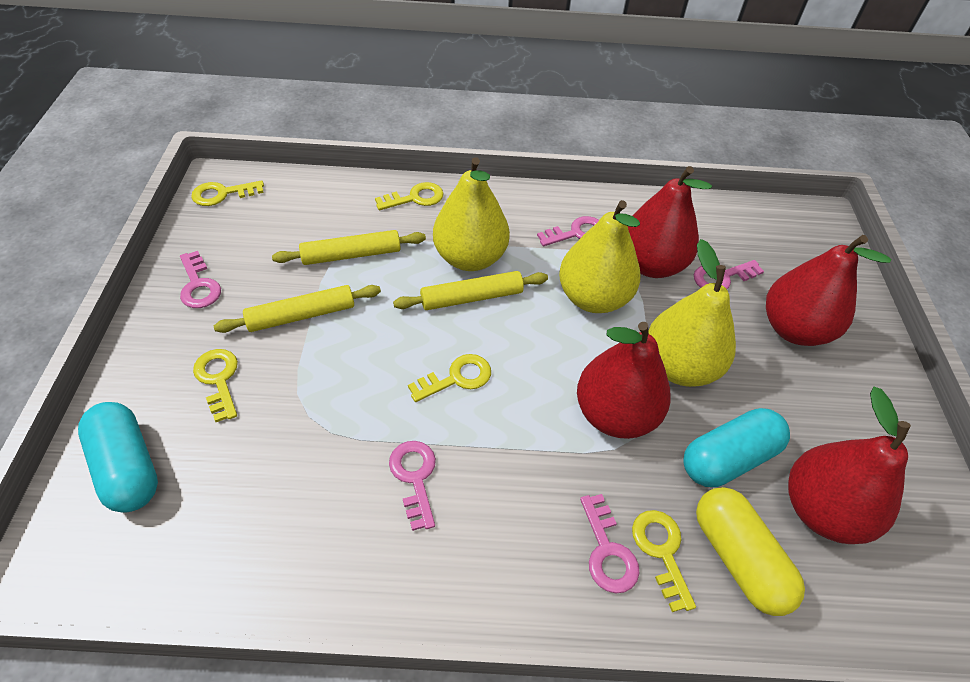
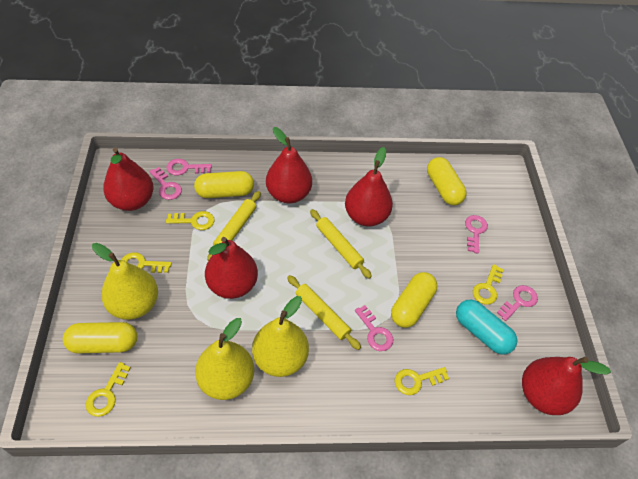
red pear: [577,322,671,439] [628,166,712,278] [766,235,891,346] [788,387,911,544] = 4 -> [103,148,154,211] [205,237,258,299] [266,127,312,203] [345,147,393,227] [522,357,611,415] = 5
turquoise capsule: [78,402,158,513] [683,408,790,487] = 2 -> [456,300,517,355] = 1
yellow capsule: [696,487,805,616] = 1 -> [63,322,137,353] [194,171,254,198] [391,272,437,328] [427,157,467,205] = 4

